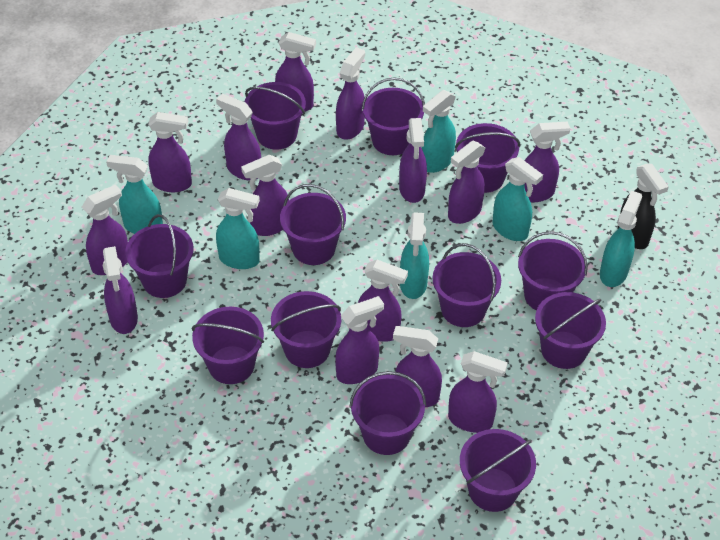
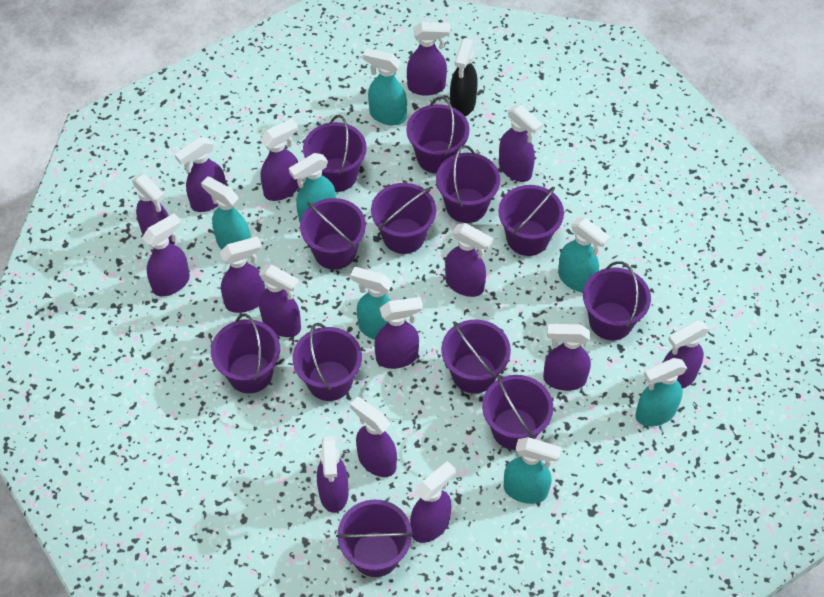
purple spray bottle: [82,184,128,275] [103,246,138,334] [148,112,192,192] [216,94,261,180] [241,155,289,236] [275,32,316,112] [335,296,384,384] [336,47,365,140] [358,260,408,342] [393,326,442,407] [399,118,427,203] [448,141,485,224] [448,351,508,433] [524,122,570,202] = 14 -> [132,173,175,245] [142,213,190,297] [175,137,226,212] [220,236,265,313] [259,264,301,337] [260,119,299,201] [317,436,348,513] [350,397,397,477] [374,297,423,369] [407,22,451,96] [410,461,455,543] [445,223,493,297] [499,104,542,182] [543,324,591,391] [663,321,710,389] = 15
turquoise spray bottle: [106,155,163,234] [216,188,260,269] [400,212,429,299] [422,90,456,173] [492,157,543,241] [600,191,642,287] = 6 -> [201,176,251,250] [289,153,336,222] [350,267,393,340] [363,48,407,125] [503,437,562,504] [558,217,610,293] [635,358,687,426] = 7

